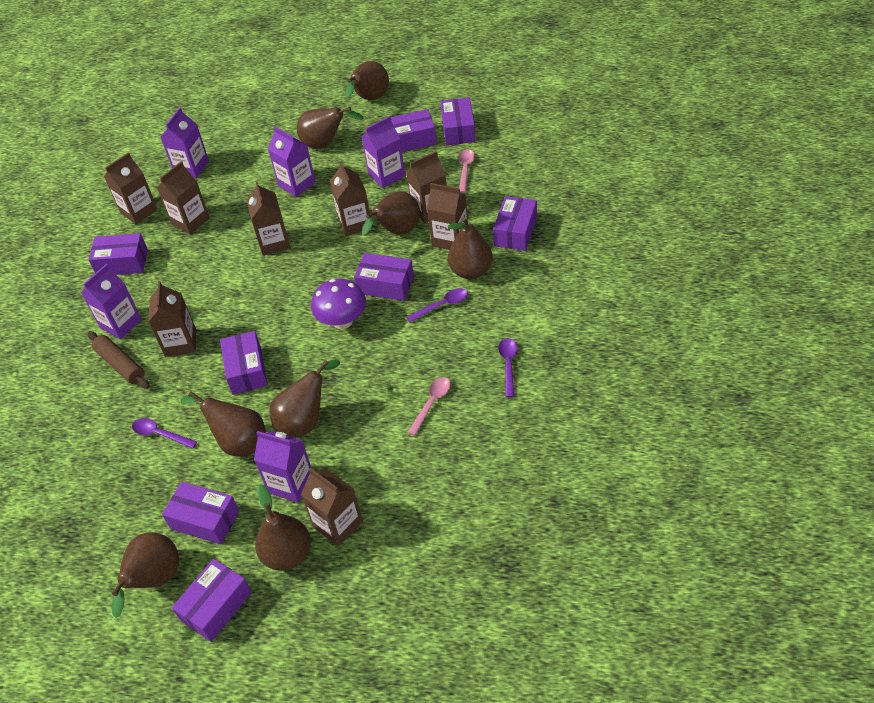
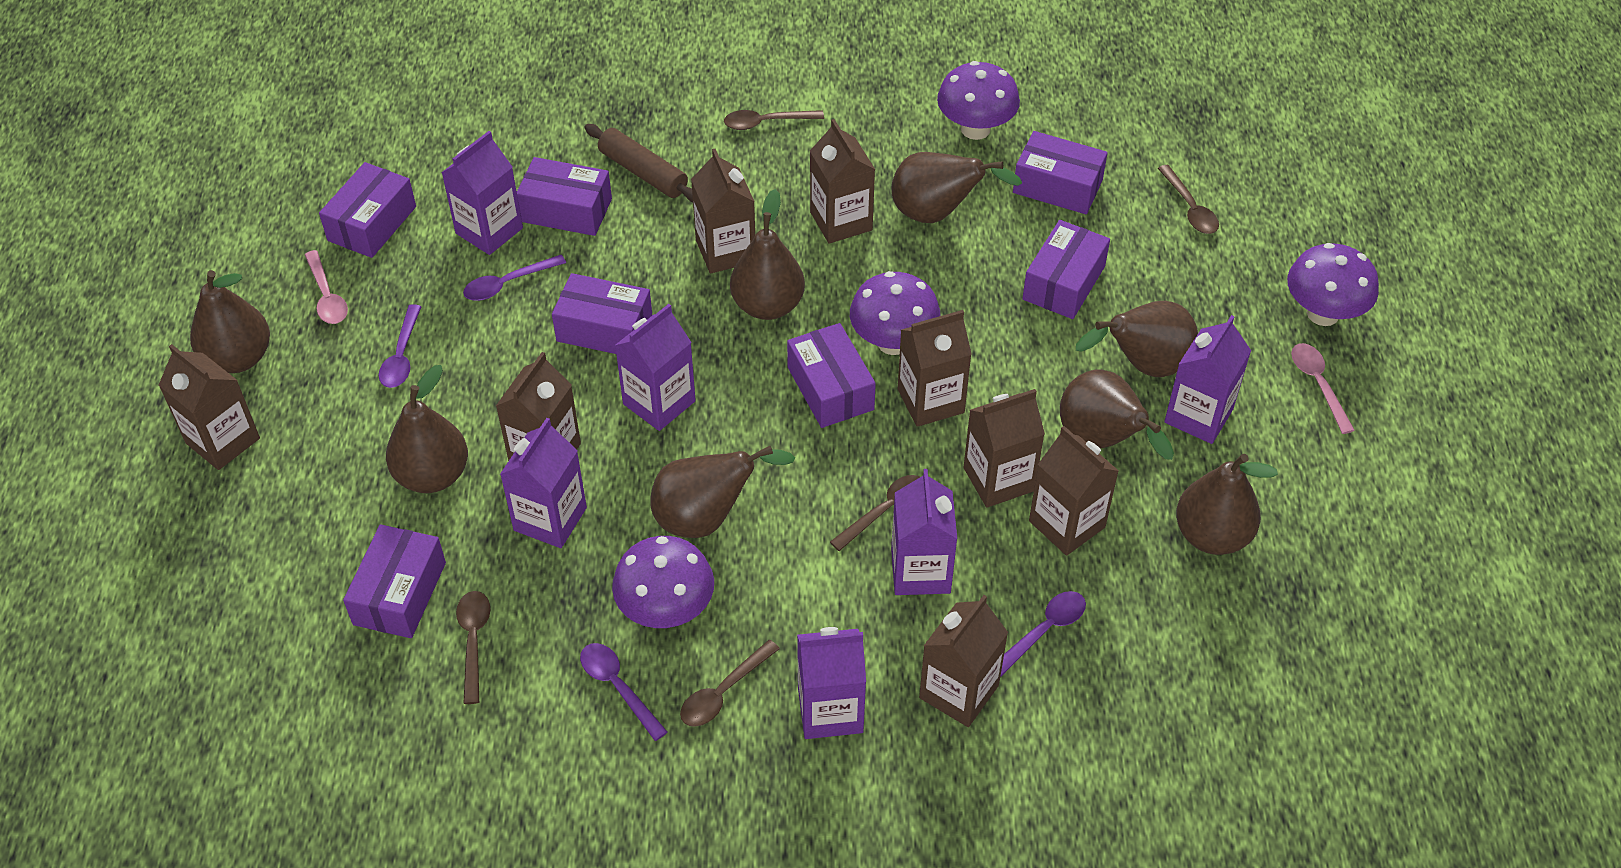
brown spoon: none = 0 -> [456,591,491,704] [680,640,780,727] [724,110,824,130] [830,475,920,551] [1158,165,1219,234] = 5
purple box: [88,233,148,275] [162,482,239,544] [172,559,252,642] [220,331,268,395] [354,253,414,301] [391,109,437,152] [440,97,476,146] [493,196,537,251] = 8 -> [319,162,416,258] [343,524,446,638] [517,157,612,236] [552,273,652,354] [787,323,876,428] [1013,131,1108,214] [1022,220,1110,319] = 7
purple carton: [81,263,142,339] [161,107,209,178] [254,431,311,503] [268,127,316,197] [362,116,405,188] = 5 -> [441,131,523,255] [500,418,587,548] [615,304,696,431] [797,627,866,739] [891,469,957,595] [1164,315,1251,444] = 6
purple mushroom: [311,279,366,329] = 1 -> [612,536,714,628] [850,271,940,355] [937,61,1020,140] [1287,243,1379,326] = 4
purple spoon: [132,418,197,449] [406,288,468,323] [498,338,518,397] = 3 -> [379,304,421,388] [463,255,566,301] [580,643,667,741] [1000,591,1086,677] = 4

